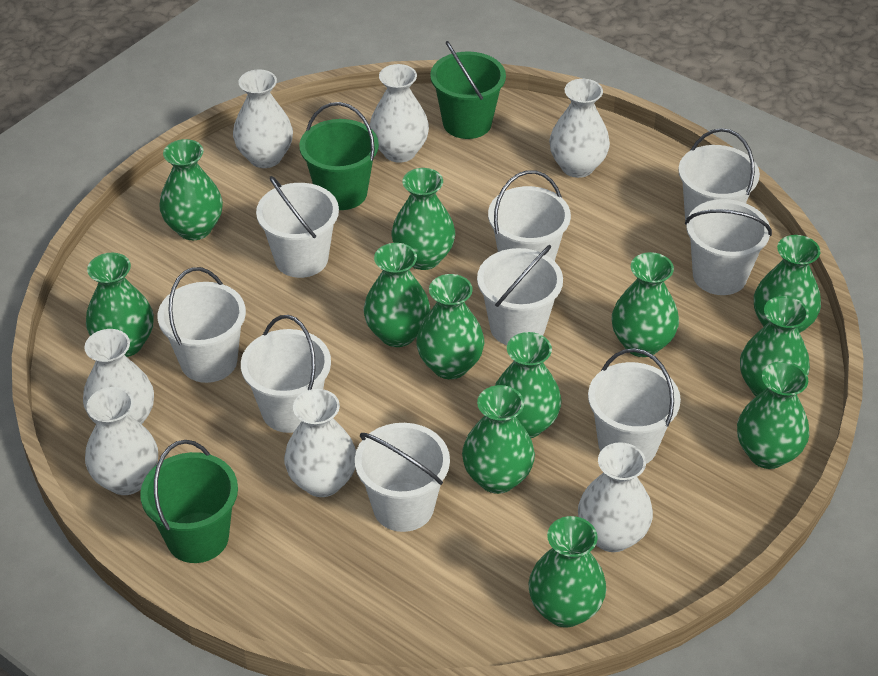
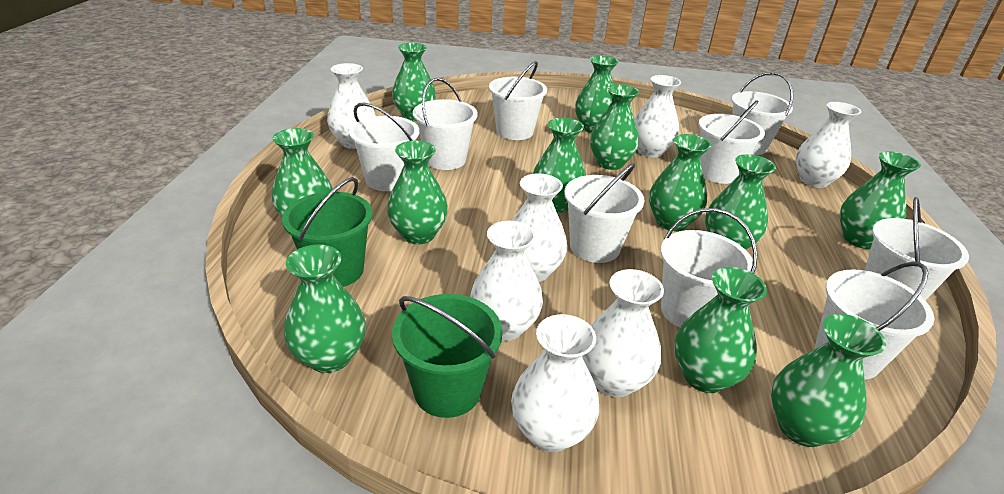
green bucket: [140,440,238,563] [299,102,379,210] [430,41,506,139] = 3 -> [282,177,373,287] [392,294,503,418] = 2

